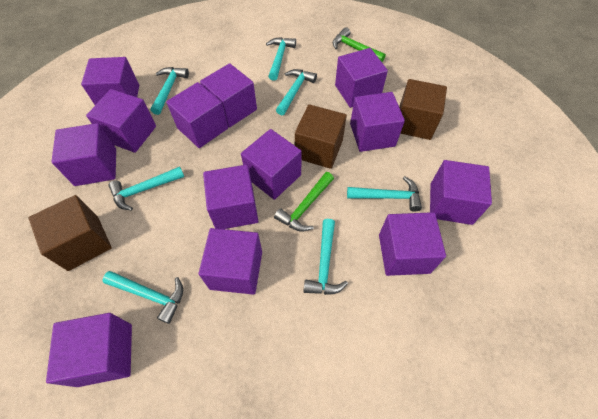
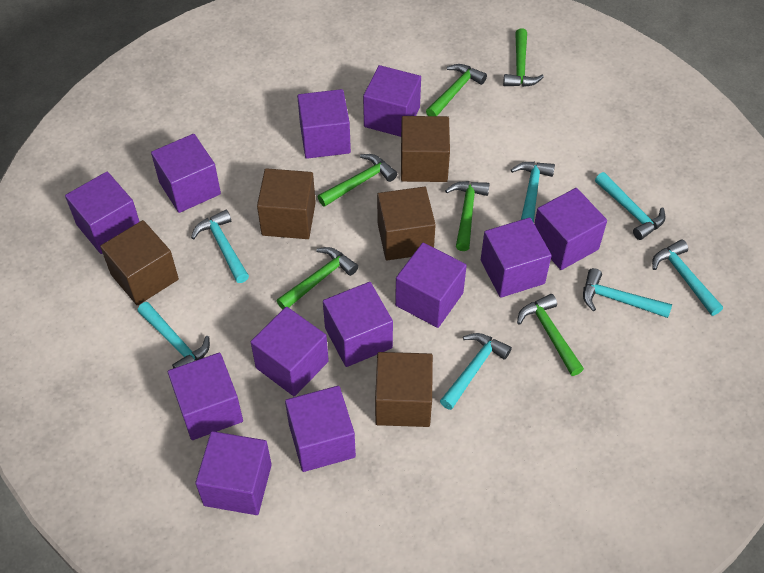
brown cube: [28,195,112,271] [295,104,347,169] [399,79,447,140] = 3 -> [100,220,179,305] [257,168,316,239] [375,352,433,427] [377,187,436,260] [401,116,450,182] = 5
green hammer: [274,172,334,232] [333,27,386,62] = 2 -> [277,247,358,310] [318,154,397,207] [426,64,487,116] [445,181,490,251] [503,28,544,87] [517,294,584,376] = 6
purple cube: [46,313,132,387] [51,123,116,186] [81,57,139,105] [86,89,156,153] [166,82,228,148] [199,228,262,295] [200,63,257,128] [203,165,259,229] [241,129,302,200] [335,48,388,108] [350,92,405,152] [379,212,446,276] [430,160,492,225] = 13 -> [65,172,140,254] [151,134,221,213] [168,353,243,440] [195,431,272,515] [251,307,329,396] [285,386,356,472] [297,89,351,159] [323,282,393,367] [363,65,421,137] [395,243,467,328] [481,218,552,298] [534,188,607,270] = 12

